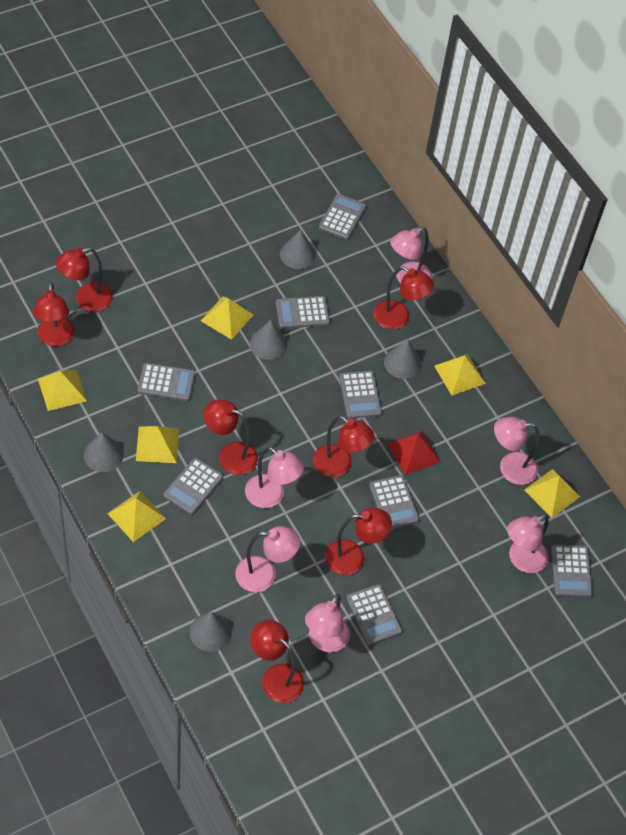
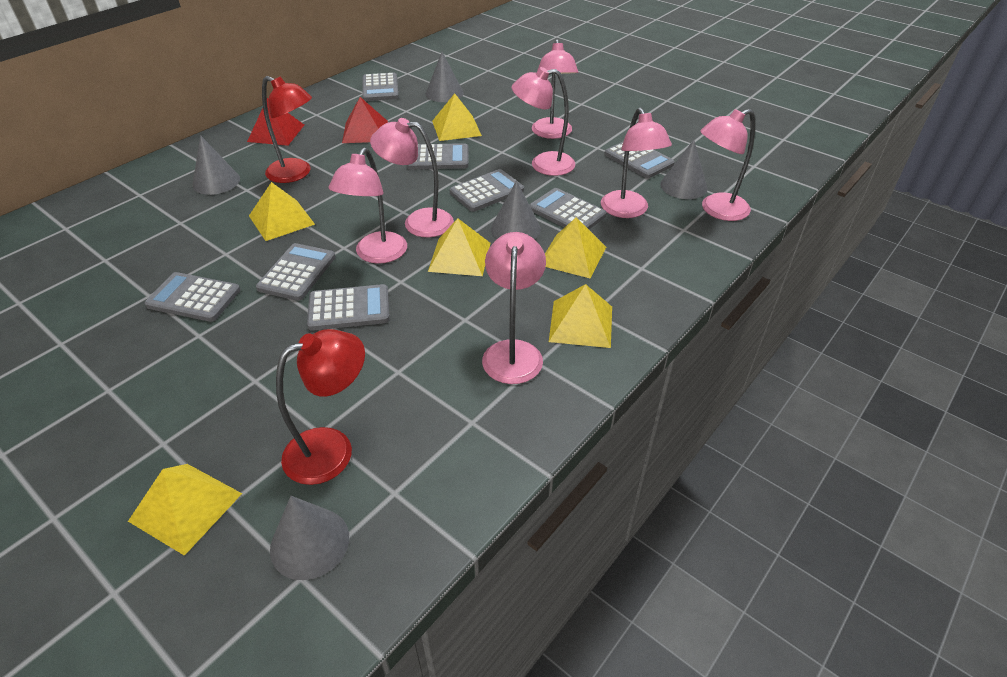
pink lamp: [235,526,300,592] [245,447,304,508] [305,594,350,652] [390,227,432,284] [494,417,539,485] [507,514,549,573] = 6 -> [329,147,407,264] [370,118,454,237] [482,232,546,384] [512,67,575,176] [532,39,578,139] [601,107,672,218] [700,109,755,221] = 7
red lamp: [33,282,75,346] [56,247,113,312] [203,399,258,475] [250,620,304,703] [313,416,374,477] [324,507,392,575] [373,266,434,330] = 7 -> [262,76,312,183] [276,329,365,485] = 2
red pyramid: [387,431,440,475] = 1 -> [247,98,304,146] [342,97,388,143] = 2

